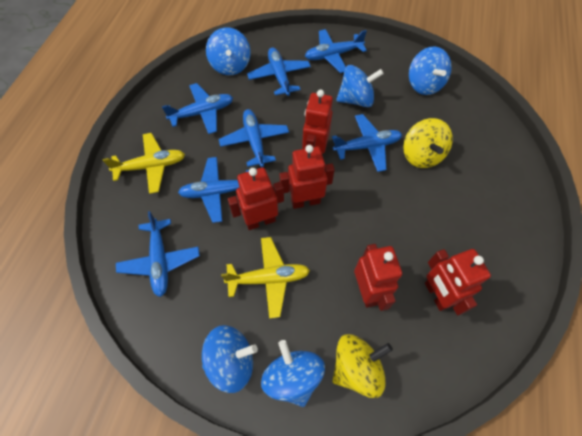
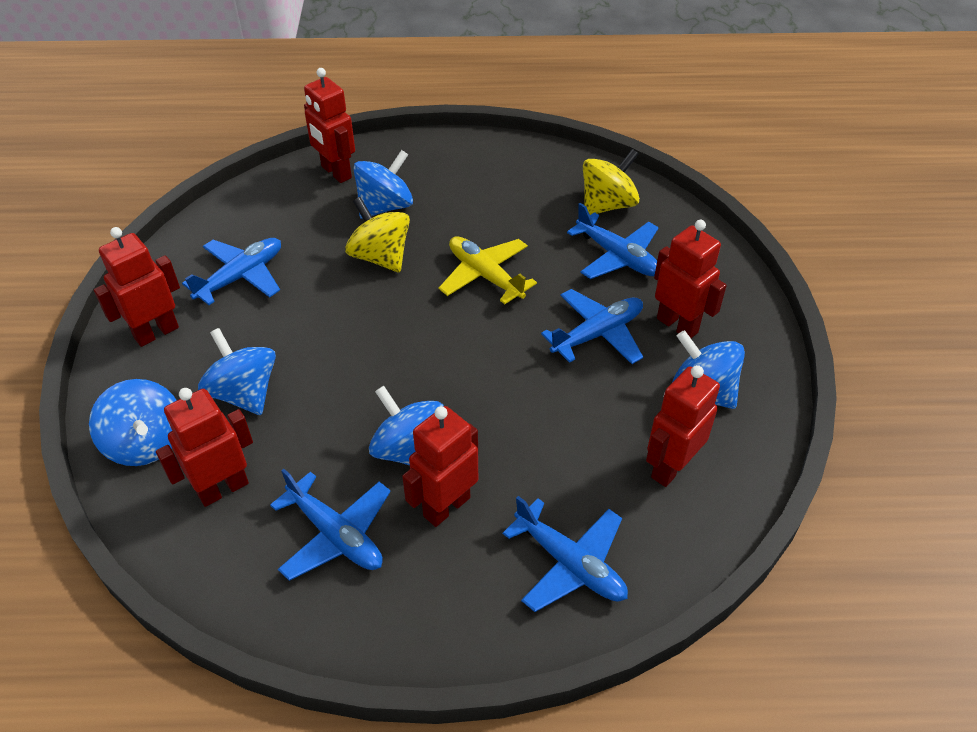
blue plane: [116,211,200,297] [162,83,233,134] [178,157,249,223] [219,109,289,167] [247,47,311,96] [305,29,367,73] [332,114,402,172] = 7 -> [182,238,281,305] [270,469,391,581] [503,496,628,612] [541,289,643,364] [567,203,659,279] = 5
red robot: [228,167,284,230] [279,145,335,209] [302,90,333,154] [354,244,402,311] [425,249,491,315] = 5 -> [94,227,180,347] [156,388,253,507] [304,68,355,183] [402,406,478,527] [646,365,720,487] [654,220,727,338] = 6
yellow plane: [103,133,185,194] [221,237,310,319] = 2 -> [439,236,537,304] = 1

